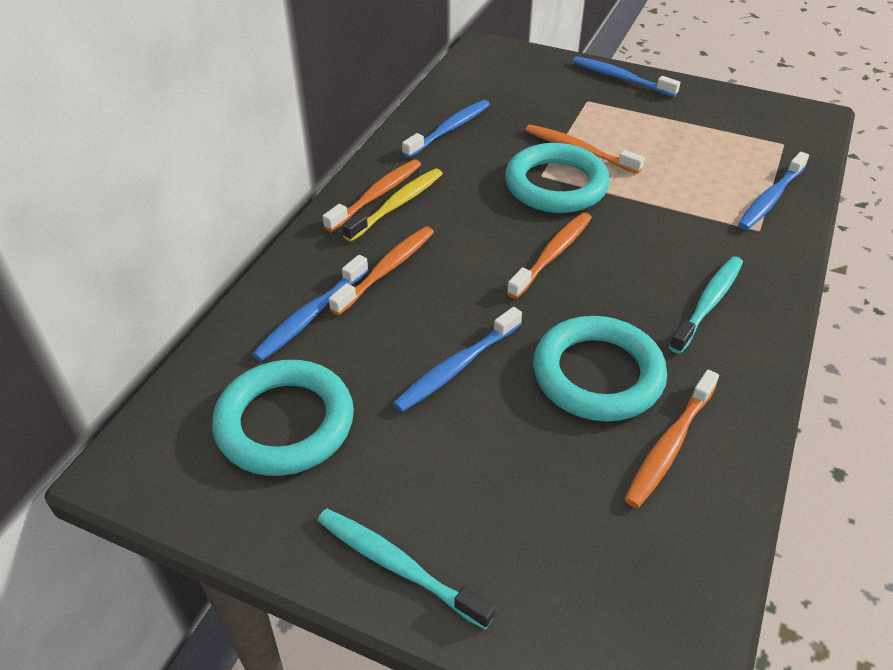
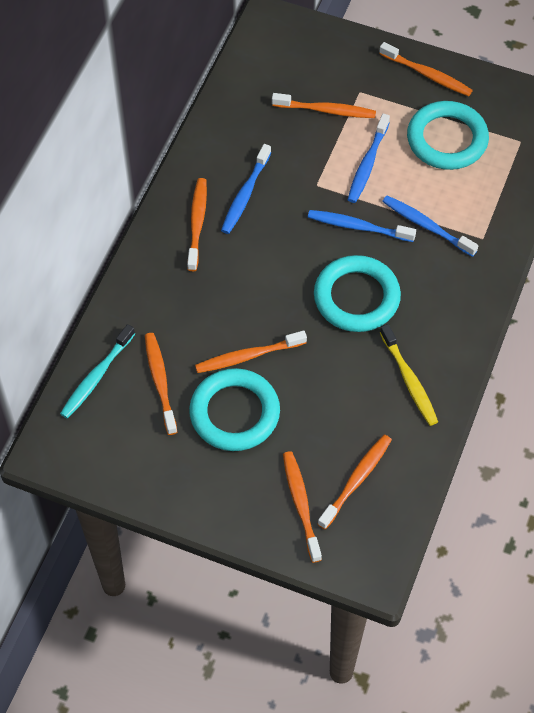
blue toothbrush: [252,255,369,361] [393,307,522,412] [402,100,490,158] [572,56,681,97] [738,151,809,230] = 5 -> [221,144,271,234] [308,210,416,242] [348,114,390,203] [382,196,478,257] = 4
orange toothbrush: [323,159,421,232] [329,226,434,315] [507,212,592,299] [525,124,645,174] [625,370,719,508] = 5 -> [145,333,177,435] [187,178,207,271] [195,331,307,373] [272,93,376,118] [283,451,322,563] [318,434,392,529] [379,42,473,96] = 7
turquoise toothbrush: [317,509,495,629] [669,256,743,354] = 2 -> [60,324,135,419] = 1

